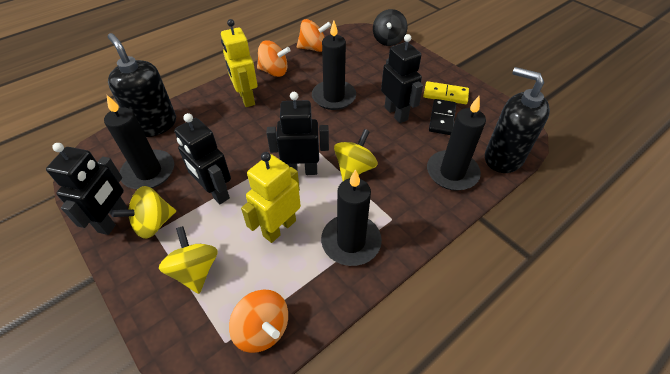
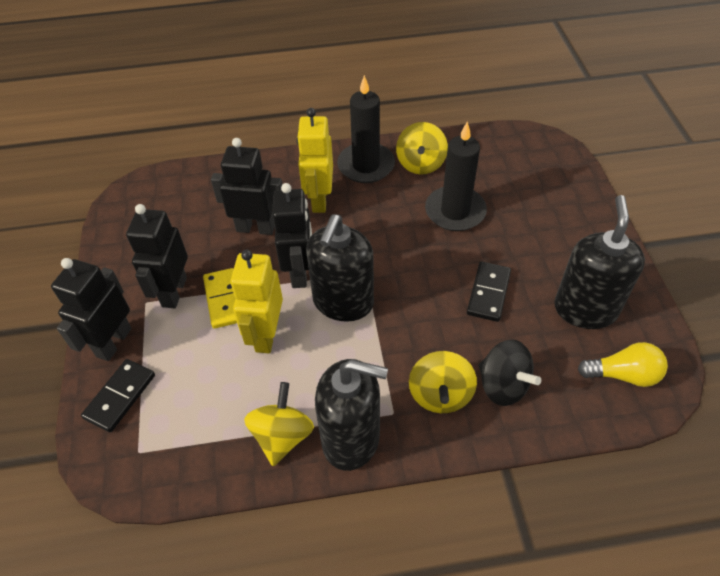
black candle: [104,95,174,189] [312,20,356,110] [321,169,382,266] [427,96,486,191] = 4 -> [337,75,395,183] [425,121,487,231] = 2
black domino: [429,99,456,135] = 1 -> [81,359,155,432] [467,261,511,322] = 2
black soap dispenser: [108,33,176,137] [485,67,550,173] = 2 -> [306,215,374,322] [315,359,388,471] [554,195,645,329] = 3
orange spinning top: [229,290,288,353] [257,40,291,77] [297,19,331,52] = 3 -> none = 0
yellow light bulb: none = 0 -> [578,342,668,387] = 1

